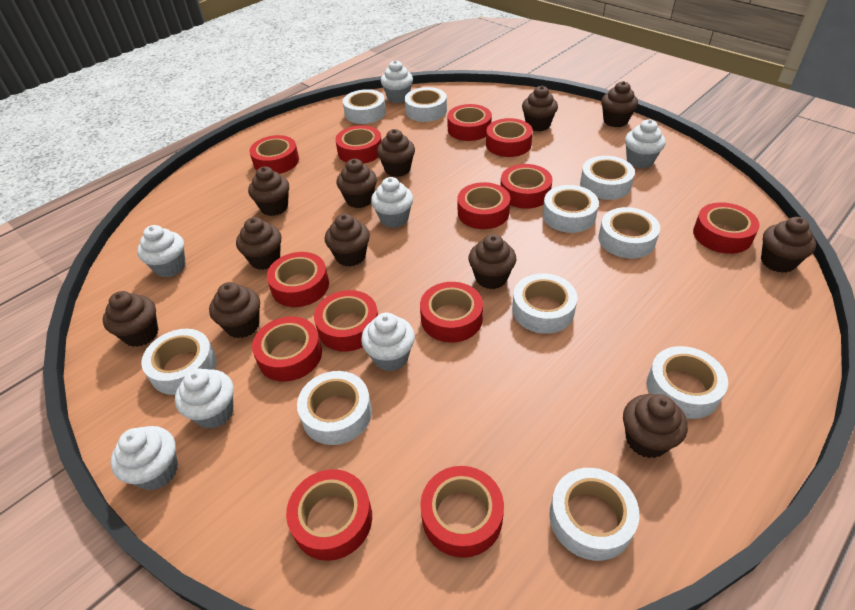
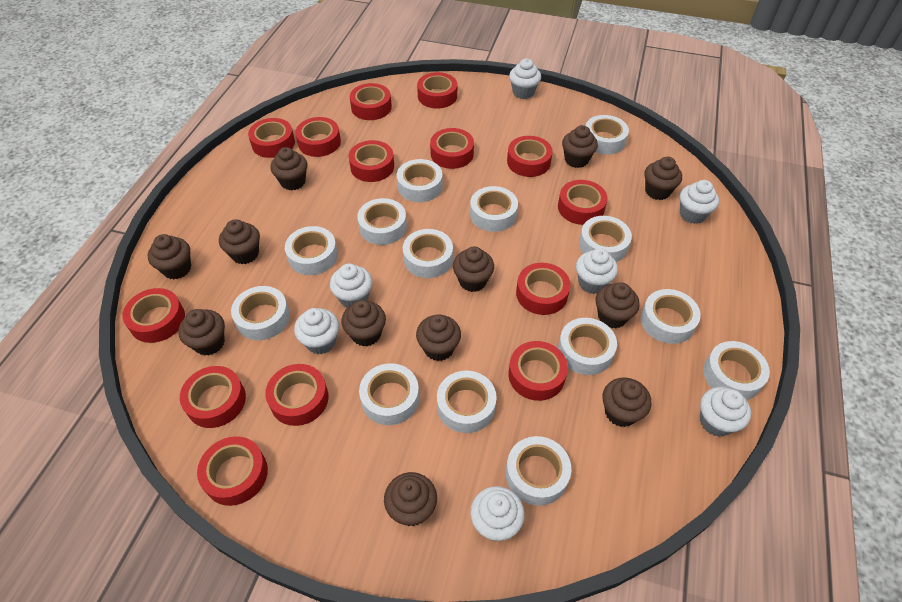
red tape: [249,135,299,174] [252,317,322,381] [267,252,329,307] [286,469,372,561] [314,290,378,352] [335,125,382,164] [420,282,483,342] [420,466,504,558] [447,104,492,141] [458,182,510,229] [486,118,533,157] [500,164,552,209] [693,202,760,254] = 13 -> [122,288,185,343] [180,366,246,428] [197,436,268,506] [248,118,295,158] [265,364,328,426] [295,117,341,157] [348,140,394,182] [350,83,392,120] [417,72,457,109] [430,128,474,169] [507,136,553,177] [509,341,568,401] [516,263,570,315] [558,180,608,225] = 14
white tape: [141,329,217,395] [297,371,372,445] [343,89,386,124] [405,87,447,122] [512,273,577,334] [543,185,599,233] [549,468,639,561] [580,156,635,200] [599,207,660,259] [647,346,728,419] = 10 -> [231,286,290,340] [285,226,338,275] [357,198,407,245] [359,363,419,425] [397,159,443,202] [403,229,453,278] [437,371,497,433] [470,186,518,232] [506,436,571,506] [558,318,617,375] [579,216,632,262] [585,115,629,155] [641,289,701,344] [703,341,770,400] = 14

